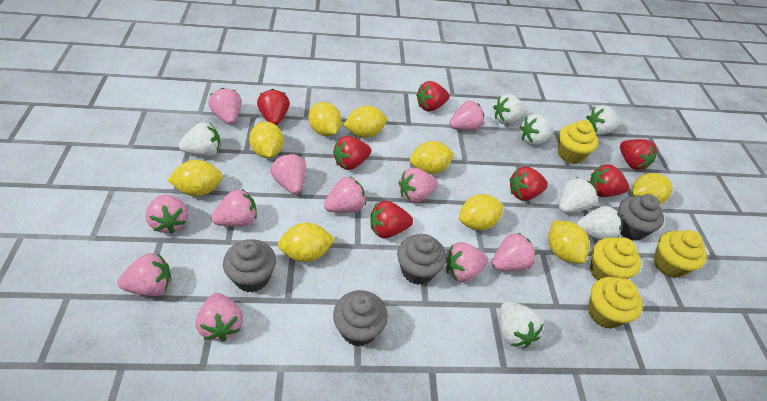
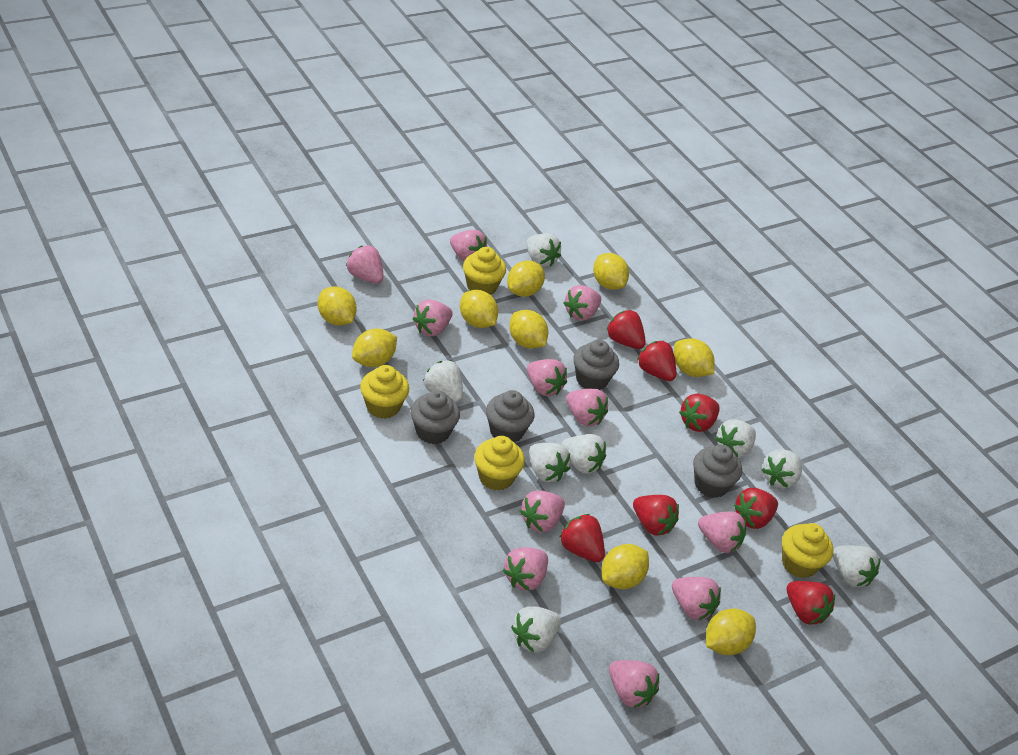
white strawberry: [179,122,220,156] [493,94,527,124] [500,301,544,348] [519,114,554,145] [559,177,598,213] [576,206,622,240] [586,105,620,135] = 7 -> [423,360,463,403] [511,606,561,652] [526,233,561,267] [529,443,571,482] [561,434,606,474] [715,419,756,458] [762,449,802,488] [833,545,881,587] = 8

